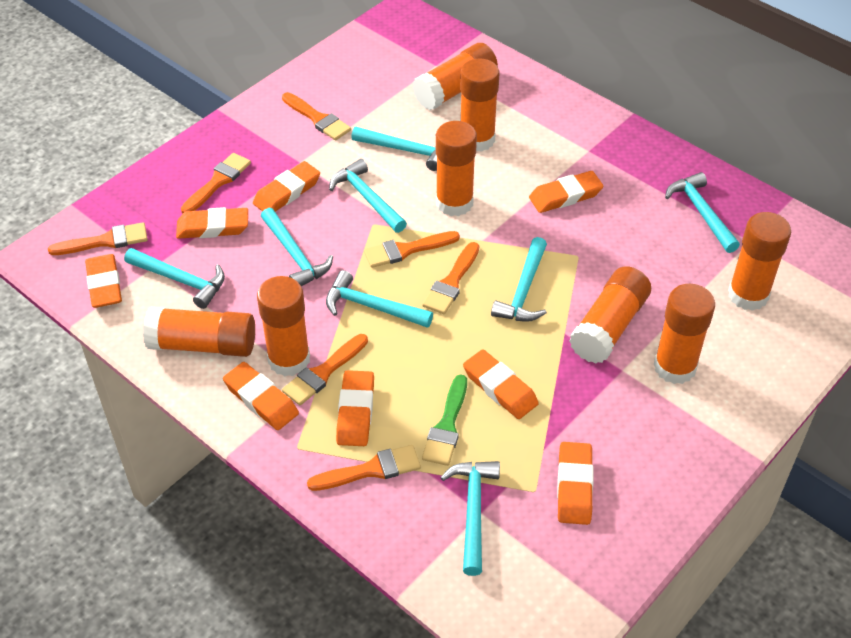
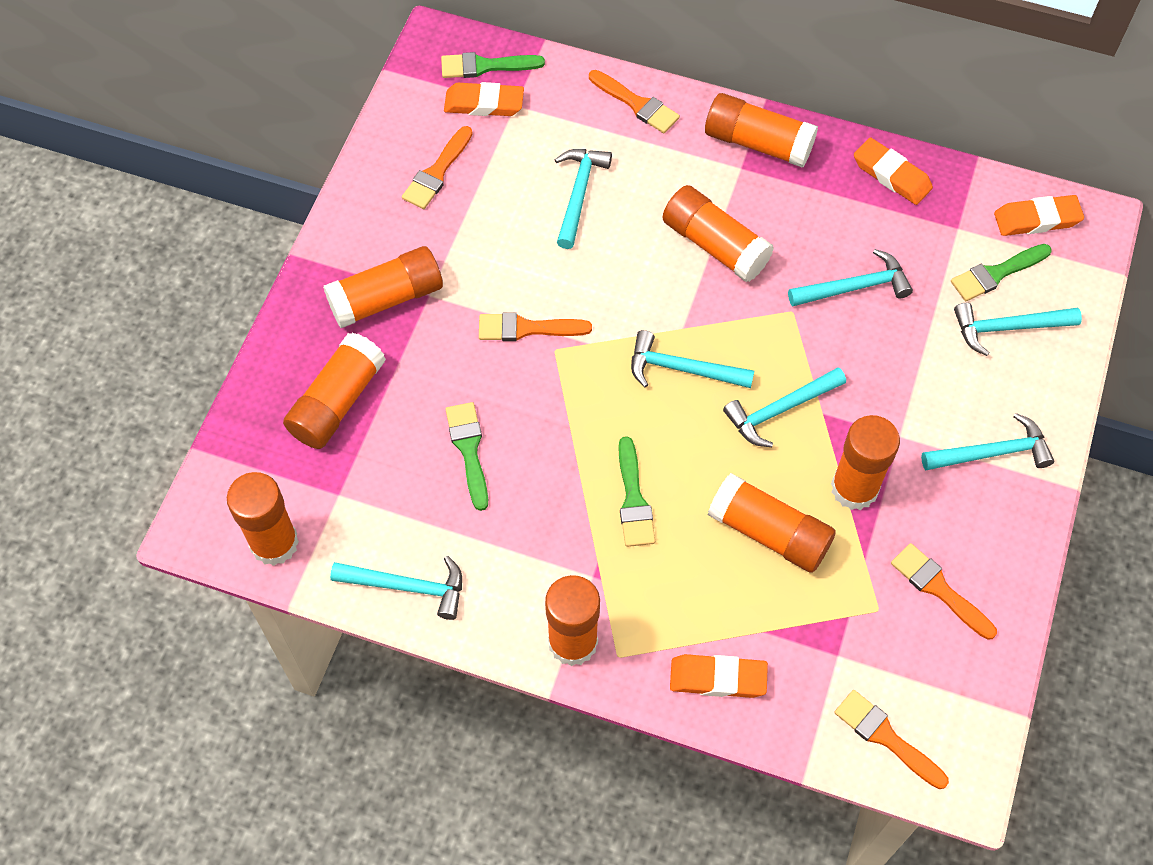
green brush: [422,374,467,466] = 1 -> [441,52,545,78] [445,402,488,511] [618,436,655,547] [951,244,1052,301] = 4
orange brush: [48,222,148,255] [181,153,251,214] [282,92,351,140] [282,334,368,405] [307,445,421,491] [364,231,460,268] [422,242,479,314] = 7 -> [402,126,473,209] [479,312,592,341] [589,70,680,133] [834,690,949,789] [891,543,997,640] = 5
orange eraser: [85,254,122,308] [176,207,248,239] [223,362,299,430] [253,161,320,211] [336,370,374,446] [463,349,539,419] [529,171,603,213] [557,442,594,525] = 8 -> [444,82,524,116] [670,654,768,698] [854,137,933,205] [994,195,1084,236] = 4
turquoise hammer: [124,248,225,309] [261,208,333,286] [326,270,433,328] [329,159,407,233] [351,127,437,171] [440,461,500,576] [491,237,547,322] [665,172,740,253] = 8 -> [330,556,462,620] [555,149,612,249] [631,330,754,388] [723,367,846,447] [788,249,913,307] [921,413,1054,470] [954,303,1082,356] = 7

